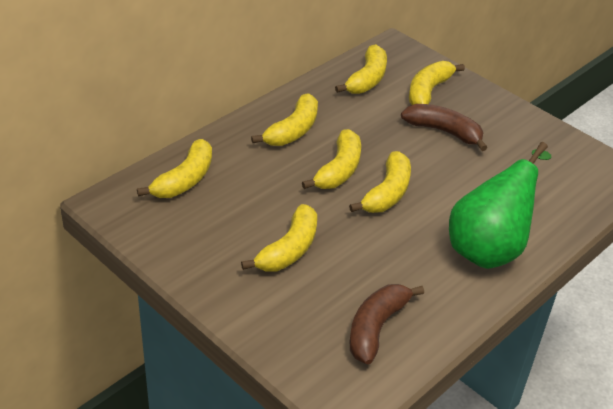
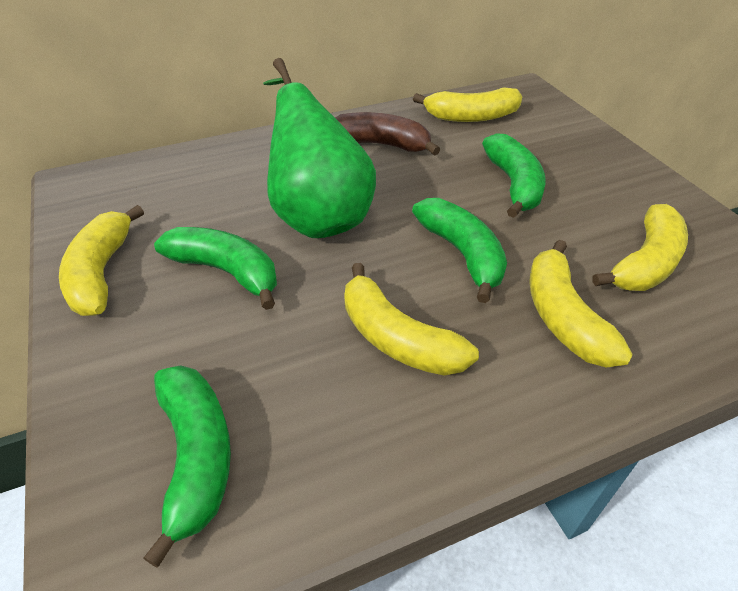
brown banana: [350,284,424,365] [401,104,488,151] = 2 -> [335,112,440,156] = 1
green banana: none = 0 -> [143,365,231,568] [154,227,277,310] [412,198,507,303] [482,133,546,218] = 4
yellow banana: [137,139,212,198] [241,204,317,272] [251,93,318,146] [302,129,361,189] [335,44,387,94] [349,151,411,213] [409,61,465,105] = 7 -> [59,205,144,316] [344,263,479,376] [413,87,522,122] [529,240,633,368] [592,204,688,291] = 5

